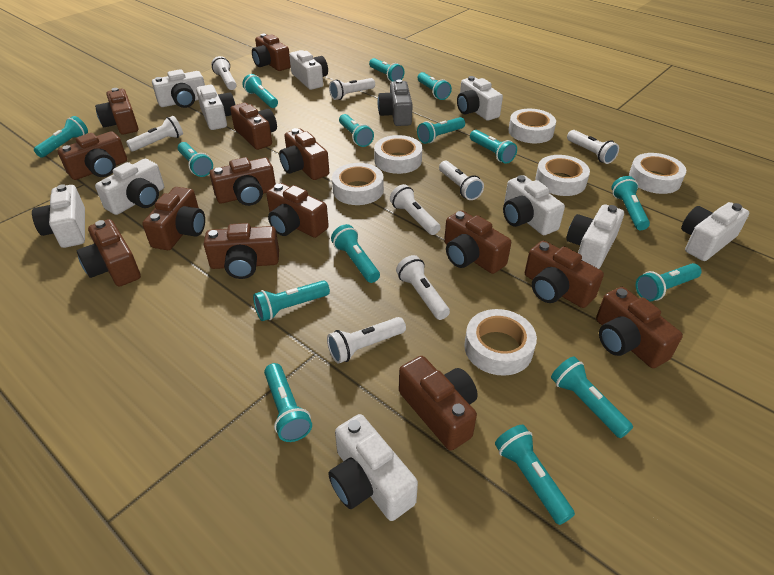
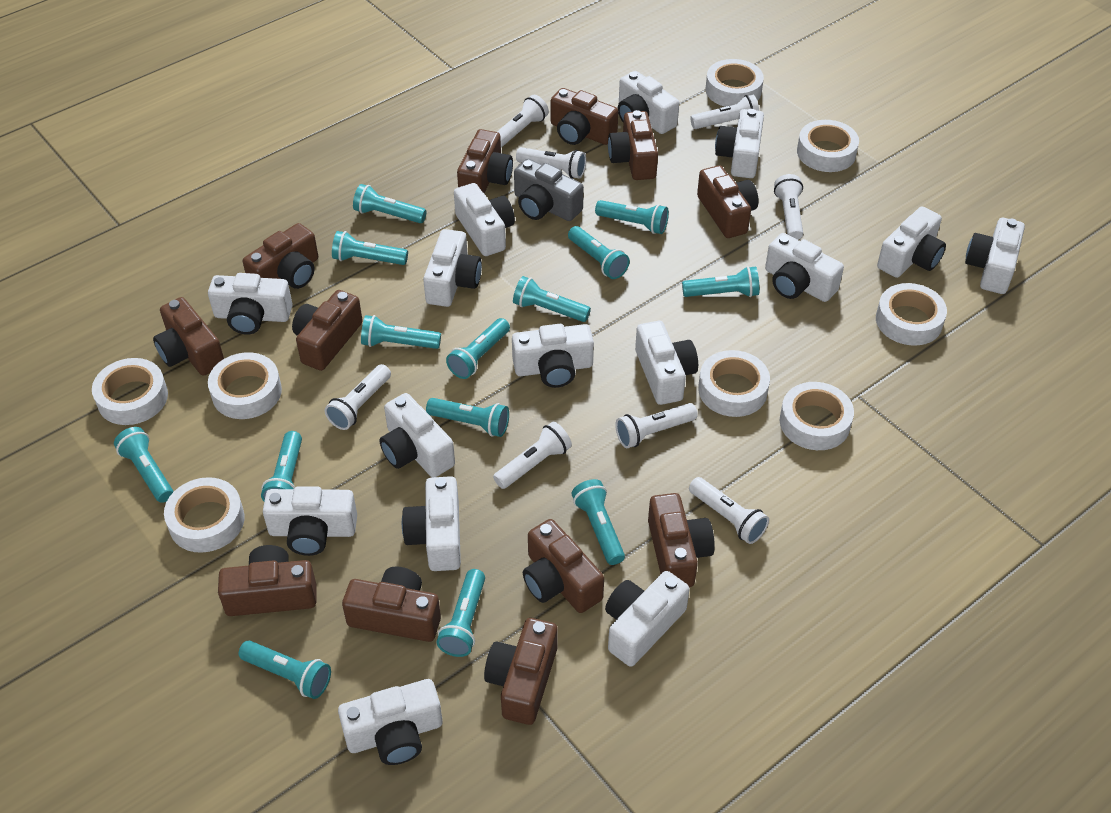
brown camera: [58,131,127,180] [77,219,141,286] [95,88,138,135] [142,187,205,250] [204,223,279,279] [209,157,276,206] [230,103,277,150] [252,34,291,71] [266,183,329,238] [279,128,329,180] [399,356,478,451] [444,210,511,274] [525,241,604,308] [596,287,683,368] = 14 -> [153,297,224,376] [218,545,316,616] [243,223,318,289] [292,290,363,371] [342,566,441,642] [457,129,513,193] [484,618,558,725] [523,519,604,613] [551,88,618,145] [608,110,658,180] [648,493,715,587] [697,165,759,238] = 12
turquoise flashlight: [34,116,88,158] [178,142,213,177] [242,74,278,108] [253,280,330,321] [264,363,312,442] [331,224,380,283] [339,114,374,147] [369,58,404,82] [417,117,465,144] [418,72,452,100] [470,130,517,164] [495,425,575,525] [551,357,633,438] [611,176,650,230] [636,263,702,301] = 15 -> [114,427,174,503] [238,641,331,699] [261,431,302,501] [332,231,408,265] [353,184,426,223] [361,315,441,349] [426,398,509,437] [437,569,485,657] [446,318,510,379] [513,276,591,322] [568,226,630,279] [571,479,625,565] [595,200,669,234] [682,266,759,297] = 14
white camera: [32,184,85,248] [95,159,164,215] [152,69,205,108] [196,84,236,130] [289,50,328,90] [328,414,418,521] [457,76,503,121] [503,175,565,235] [566,204,624,269] [681,202,749,261] = 10 -> [208,273,293,335] [263,486,357,556] [338,679,442,765] [380,393,455,477] [402,476,461,571] [423,229,482,307] [454,183,515,256] [512,324,594,388] [605,571,690,667] [618,71,679,134] [635,321,698,405] [715,109,764,178] [765,233,844,302] [877,207,946,278] [965,218,1025,294] = 15
white tape: [332,163,384,205] [374,135,422,174] [464,309,537,376] [508,109,556,143] [535,155,590,196] [629,153,686,194] = 6 -> [92,358,168,425] [164,477,245,553] [208,352,282,419] [698,350,770,417] [706,59,764,107] [780,382,854,450] [797,120,859,172] [876,283,947,346] = 8

